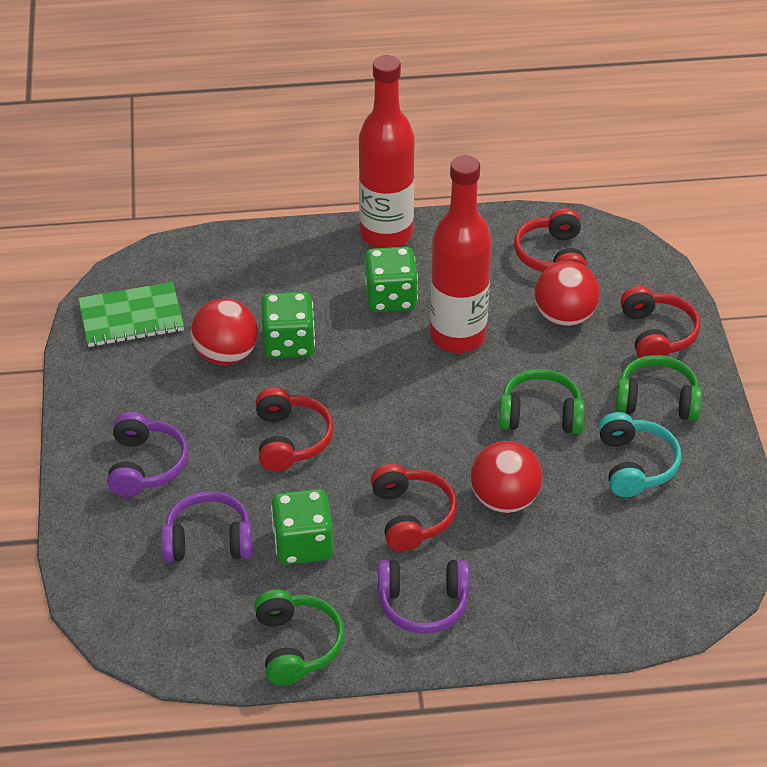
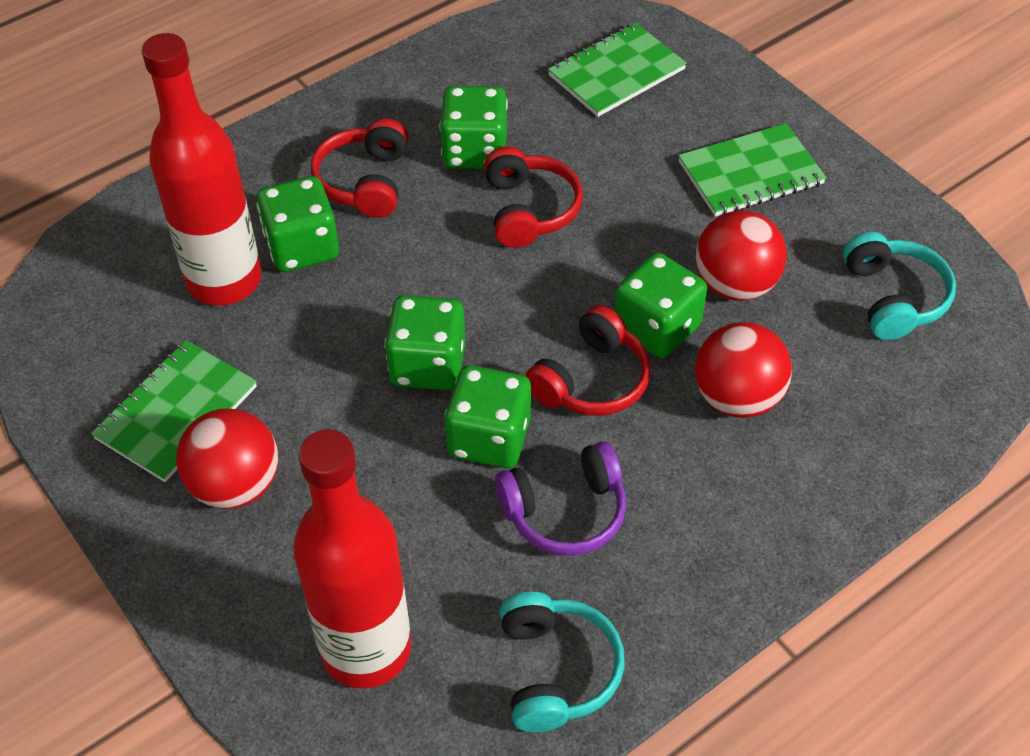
green dice: [261,292,315,359] [271,489,333,565] [365,247,418,312] = 3 -> [257,176,339,272] [385,295,466,390] [439,86,508,169] [444,365,531,468] [614,253,707,358] = 5
green headphones: [254,589,344,685] [499,369,585,434] [615,355,702,421] = 3 -> none = 0
green notebook: [78,282,184,347] = 1 -> [91,340,257,482] [548,23,687,117] [678,123,827,216] = 3
purple headphones: [107,412,188,497] [161,491,253,562] [378,560,470,634] = 3 -> [495,441,626,556] = 1
red headphones: [256,388,334,471] [371,464,457,551] [514,208,587,272] [620,286,701,358] = 4 -> [311,118,409,218] [484,146,583,248] [525,305,651,416] = 3
turquoise headphones: [598,412,682,497] = 1 -> [500,592,625,732] [843,232,956,340] = 2

